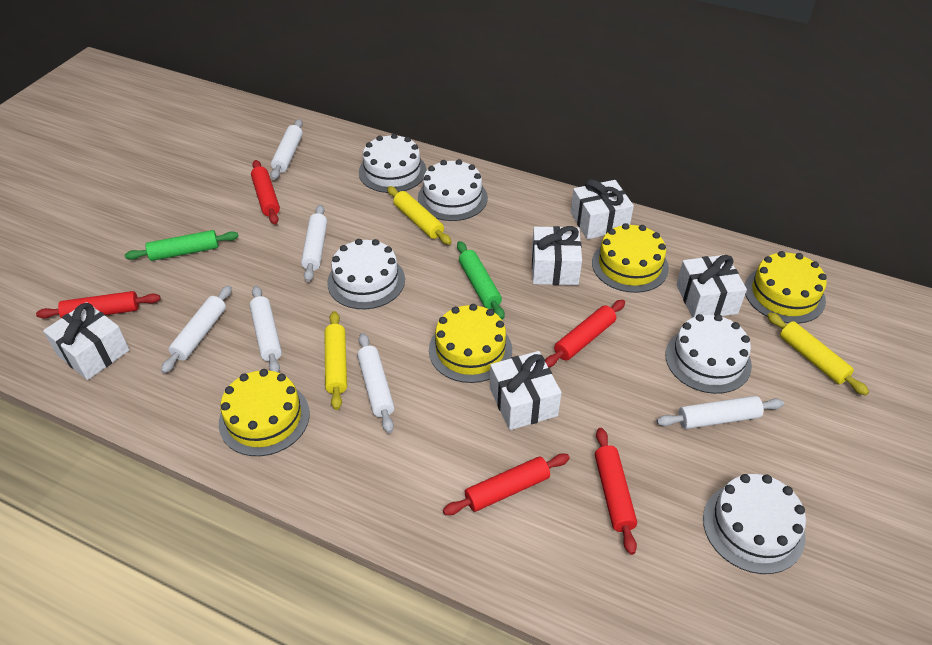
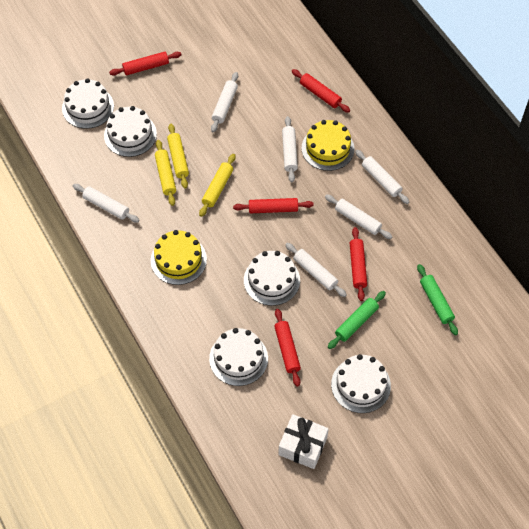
white gift: [43,302,129,380] [490,351,562,430] [532,226,582,285] [571,179,634,239] [676,255,747,318] = 5 -> [278,414,329,469] = 1
yellow cake: [219,369,310,456] [429,304,512,383] [592,223,669,293] [745,251,827,324] = 4 -> [151,230,207,285] [301,120,354,171] = 2

